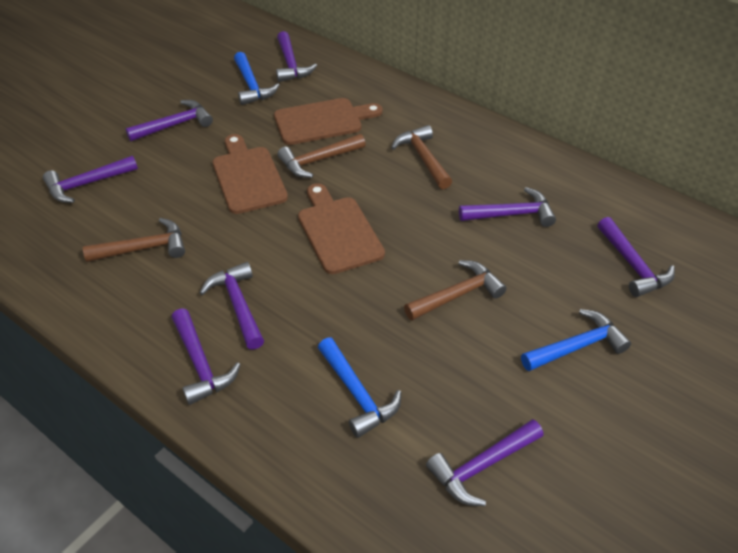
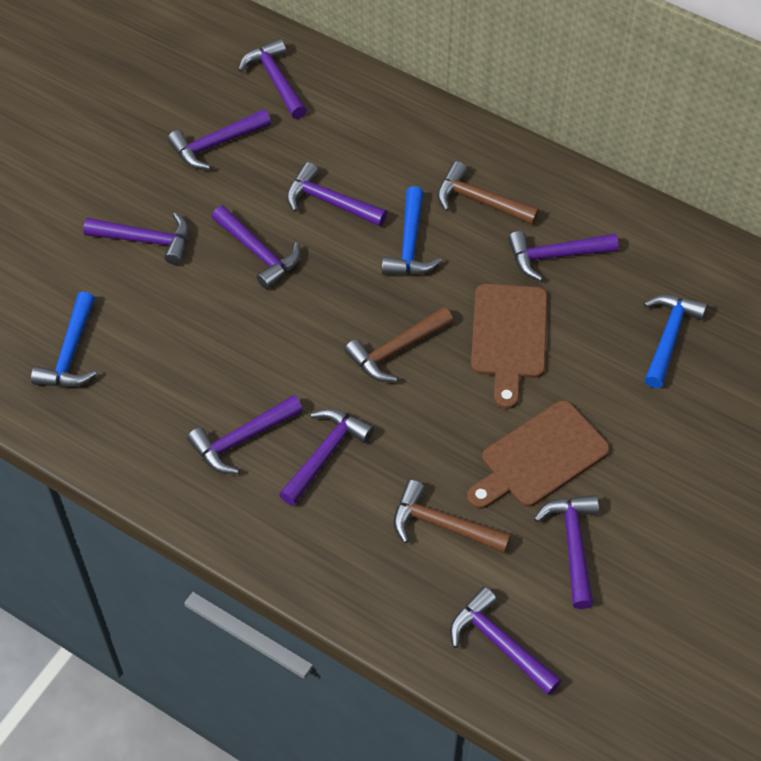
brown cutting board: [213,134,288,214] [274,98,383,145] [298,183,385,274] = 3 -> [467,400,610,509] [471,284,547,409] = 2
brown hammer: [83,218,185,262] [278,134,366,178] [391,125,452,189] [404,260,507,321] = 4 -> [344,307,453,382] [393,480,511,553] [437,161,539,225] = 3
purple hammer: [43,156,138,203] [125,100,213,142] [172,308,241,405] [200,262,264,350] [276,31,317,82] [426,419,544,506] [459,187,556,227] [597,217,675,297] = 8 -> [83,212,189,265] [168,109,271,170] [187,395,303,474] [212,205,300,289] [238,38,307,119] [279,409,374,506] [287,162,387,227] [450,587,562,696] [508,231,618,281] [534,495,599,609] = 10

